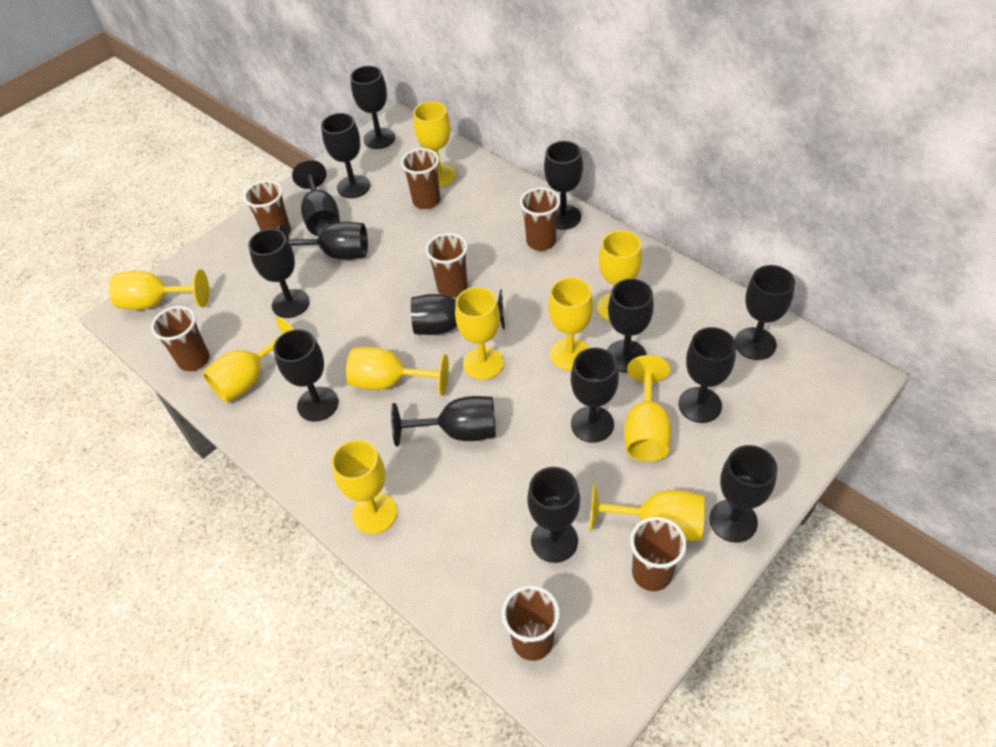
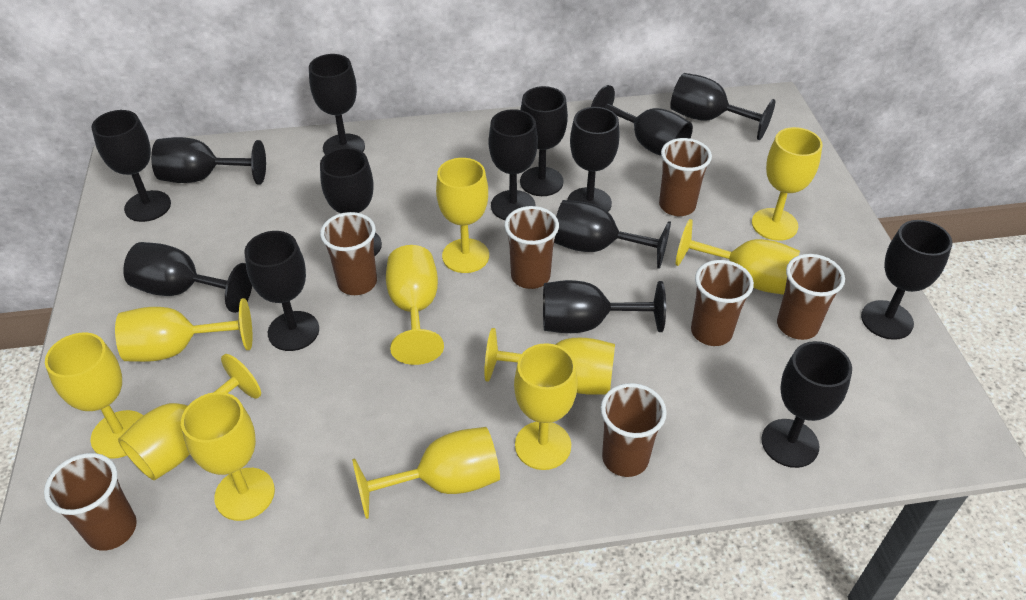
yellow goblet: [109,269,209,310] [203,317,294,403] [331,440,397,534] [346,347,449,396] [413,101,456,187] [455,287,504,380] [549,277,593,371] [590,483,705,541] [597,230,642,322] [624,355,671,461] = 10 -> [45,332,143,459] [115,298,253,362] [118,354,261,480] [181,392,275,521] [352,427,500,519] [386,245,444,365] [436,158,489,273] [484,328,615,395] [514,343,578,470] [676,219,800,295] [752,127,823,241] = 11

